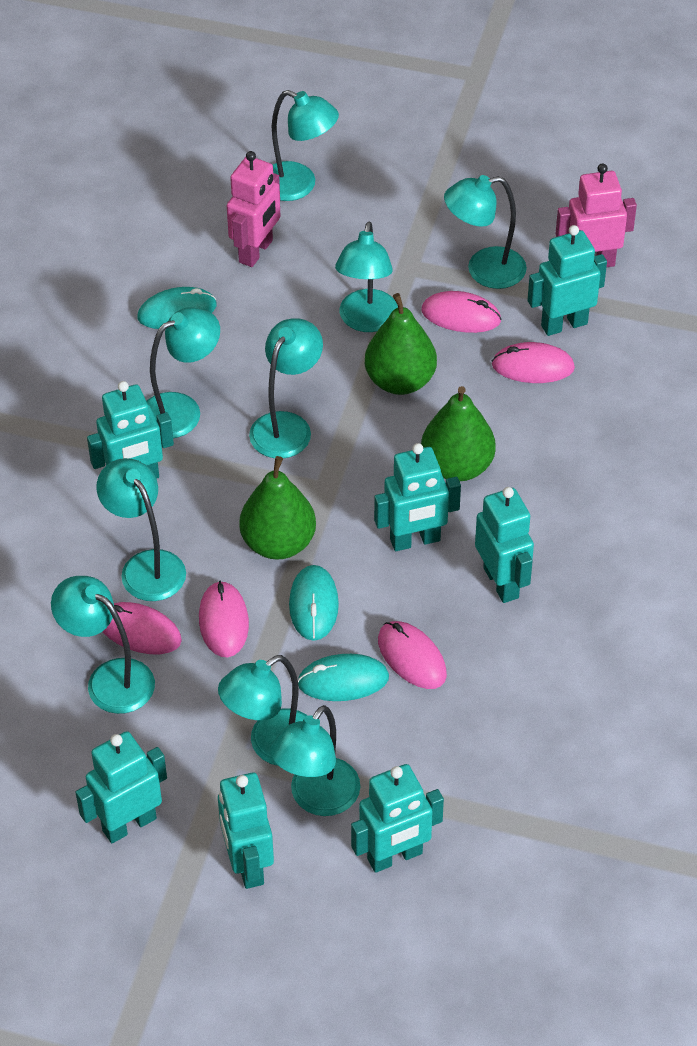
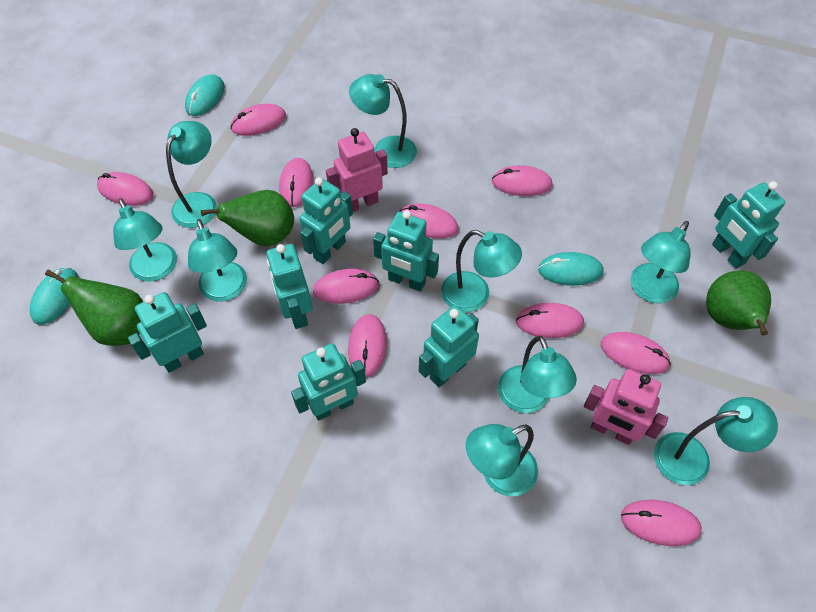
pink mouse: [102,602,182,654] [199,580,249,657] [378,621,447,689] [421,291,501,333] [492,342,575,383] = 5 -> [97,172,153,206] [230,104,286,136] [279,158,313,207] [313,269,379,304] [348,314,387,377] [399,203,458,239] [492,165,553,196] [516,303,584,338] [601,332,671,374] [621,500,702,546] = 10

